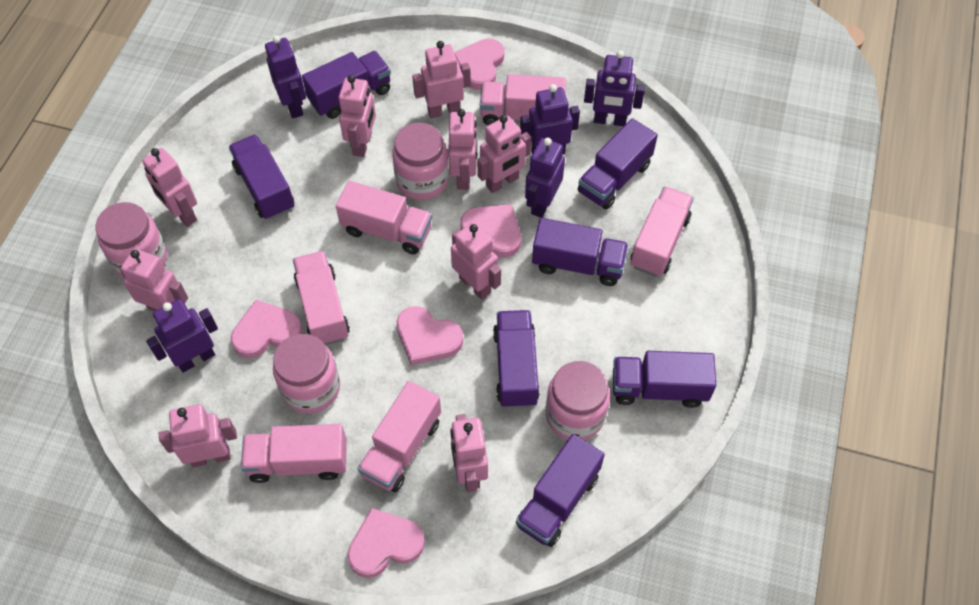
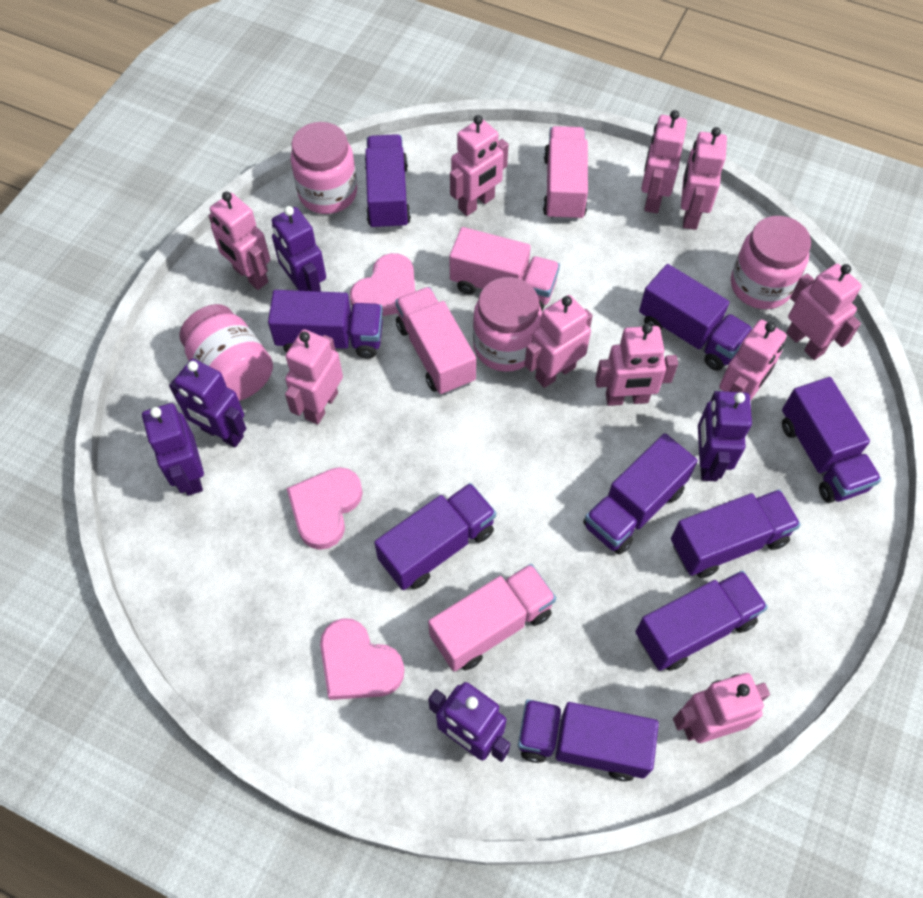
pink heart: [231,300,302,358] [347,508,425,578] [396,306,463,365] [454,39,504,90] [460,204,521,258] = 5 -> [286,467,363,550] [320,618,405,700] [350,253,415,316] = 3
pink robot: [120,249,188,312] [142,148,197,227] [159,404,237,467] [339,75,376,157] [412,41,471,118] [448,109,477,190] [450,414,488,492] [451,222,501,300] [477,115,531,193] = 9 -> [209,191,270,290] [285,329,343,425] [450,115,508,216] [525,295,593,388] [595,323,678,406] [641,110,687,213] [673,673,770,743] [681,127,727,230] [719,320,787,401] [786,264,862,360] = 10
pink truck: [241,424,347,483] [293,251,350,345] [336,181,432,254] [357,381,441,492] [480,74,566,125] [630,187,694,277] = 6 -> [395,287,476,395] [428,564,556,671] [449,227,560,311] [543,126,588,221] = 4
purple truck: [229,134,294,220] [302,51,391,119] [493,310,540,408] [516,434,605,547] [532,218,628,286] [578,118,658,210] [613,351,716,408] = 7 -> [268,290,383,359] [365,134,411,230] [374,483,496,590] [518,699,659,781] [583,433,698,555] [635,571,768,671] [639,264,752,371] [671,489,801,578] [782,377,881,503] = 9

